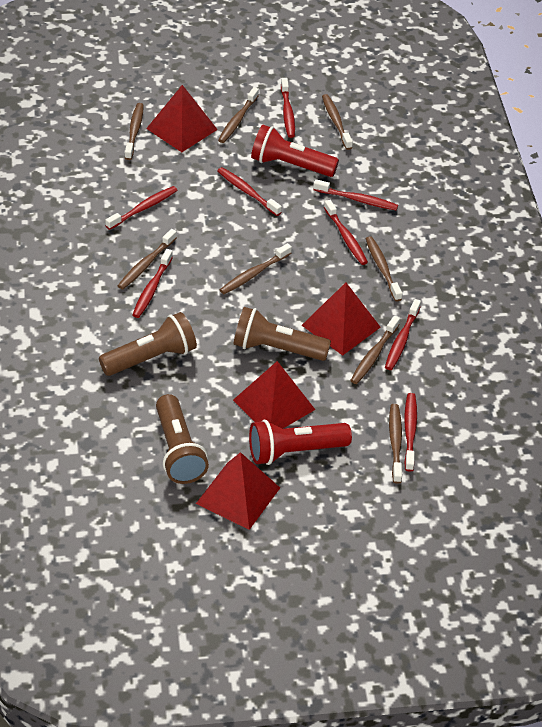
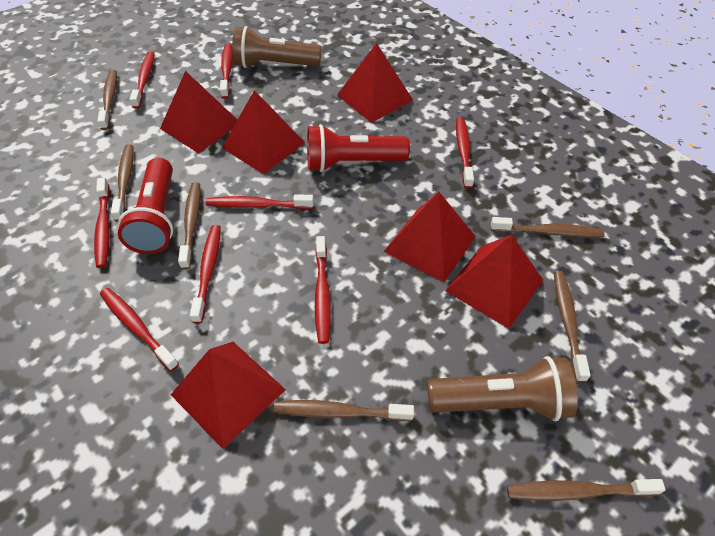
brown flashlight: [99,312,197,376] [156,394,209,484] [233,307,331,361] = 3 -> [232,26,321,68] [427,356,578,421] = 2
brown toothbrush: [118,229,177,289] [125,103,144,160] [218,87,259,143] [220,243,292,294] [322,94,353,150] [350,316,400,384] [366,236,403,301] [389,404,402,484] = 8 -> [97,70,117,130] [111,144,134,222] [178,182,201,270] [274,400,414,421] [491,217,605,237] [507,479,666,501] [554,271,591,382] = 7
red pyramid: [146,85,218,152] [196,452,280,530] [233,361,315,429] [302,283,381,356] = 4 -> [160,71,238,153] [171,342,286,449] [222,90,305,174] [337,43,414,123] [384,192,476,282] [445,235,543,329] = 6

